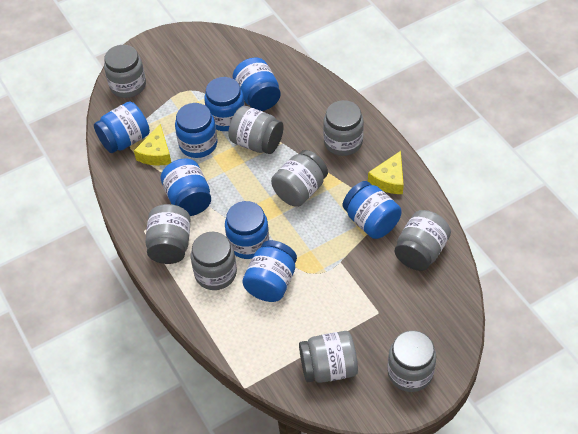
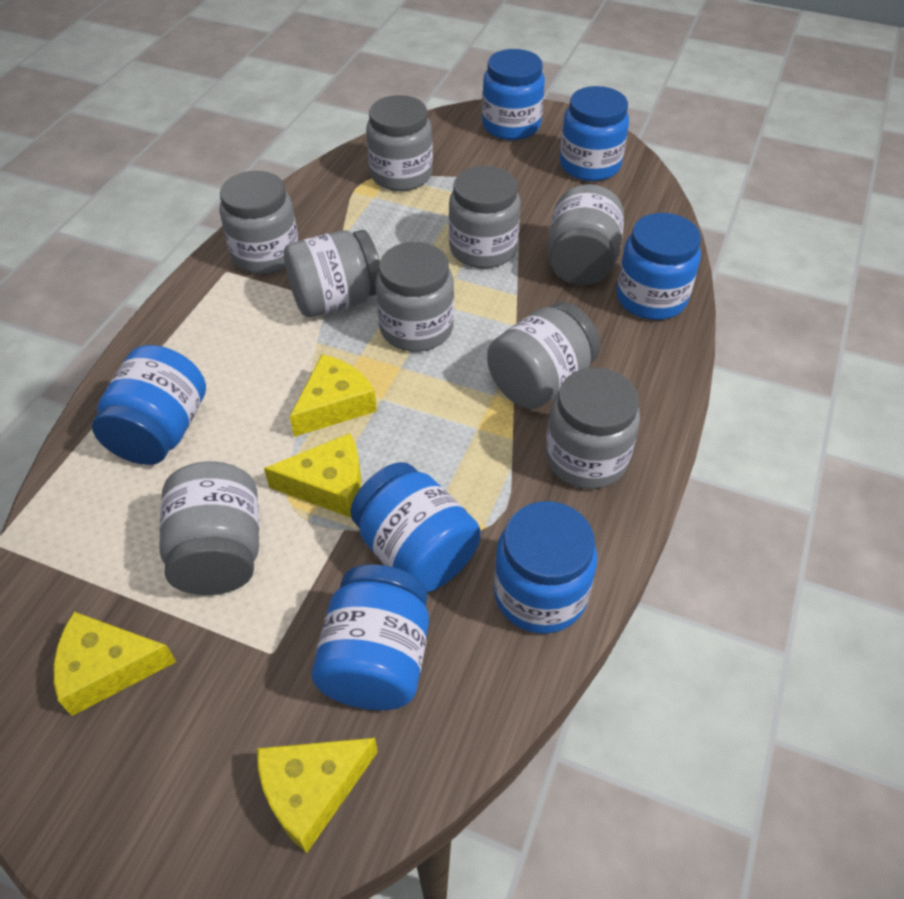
blue jar: [94,101,150,153] [161,159,211,216] [175,103,217,158] [204,77,245,131] [225,201,269,259] [233,57,281,111] [242,240,297,302] [343,181,402,239] = 8 -> [92,345,206,465] [312,564,429,710] [350,462,481,593] [482,49,545,140] [494,501,597,634] [560,86,629,181] [616,213,701,320] = 7
yellow cheese: [134,124,171,166] [368,151,404,194] = 2 -> [54,612,176,716] [257,738,378,853] [264,433,361,518] [289,354,377,437] = 4

